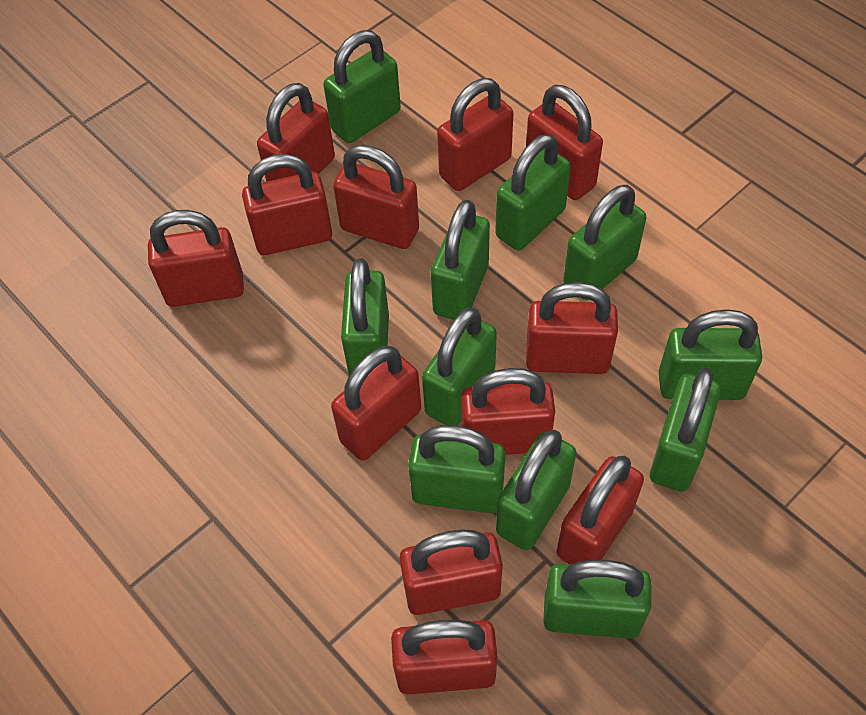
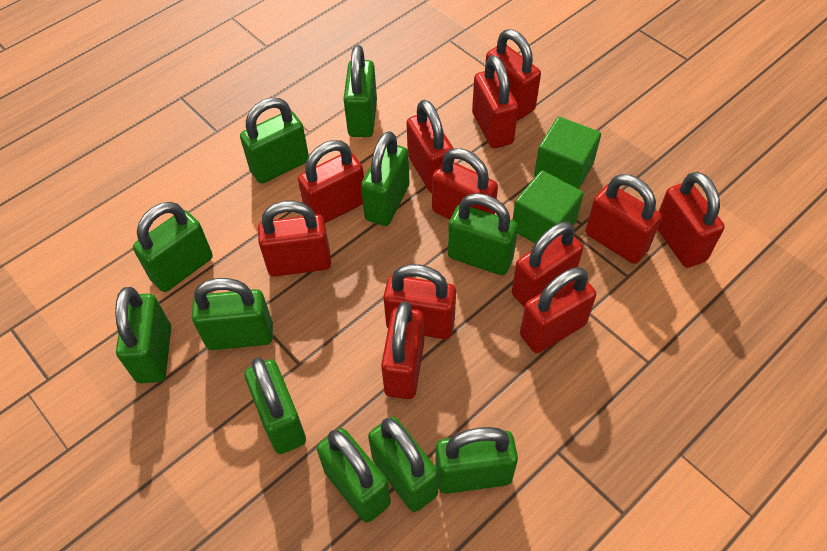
green cube: none = 0 -> [512,171,583,243] [534,117,601,189] = 2

